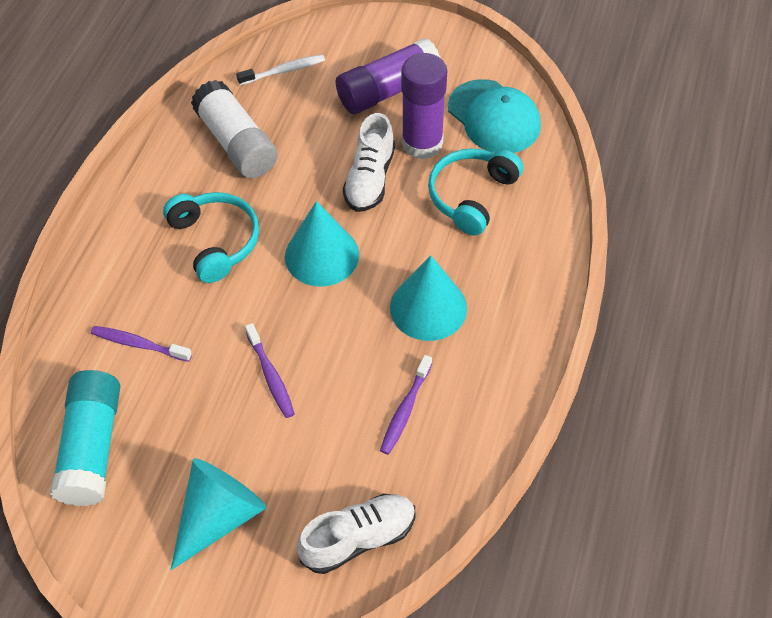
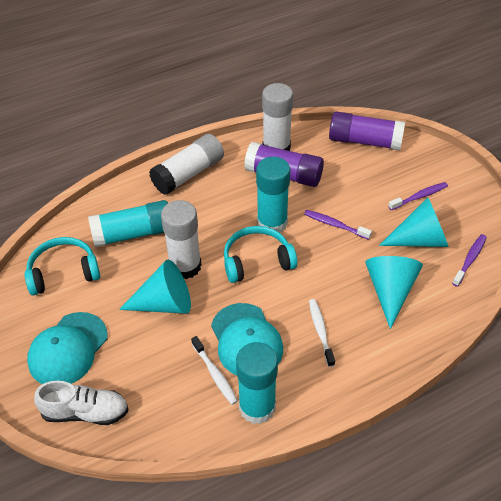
turquoise cap: [448,79,541,153] = 1 -> [27,312,108,384] [211,303,283,375] = 2
turquoise glue stick: [50,370,120,506] = 1 -> [88,200,168,247] [236,342,278,424] [256,157,290,232] = 3
white glue stick: [191,80,278,178] = 1 -> [149,134,224,195] [161,200,202,279] [262,83,293,151] = 3
white shoe: [297,494,416,574] [343,113,395,212] = 2 -> [34,381,129,425] = 1
white toothbrush: [236,54,325,85] = 1 -> [191,336,238,405] [309,299,335,367] = 2

